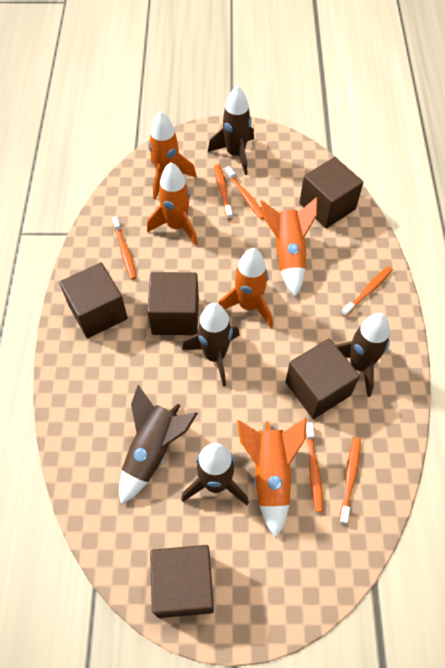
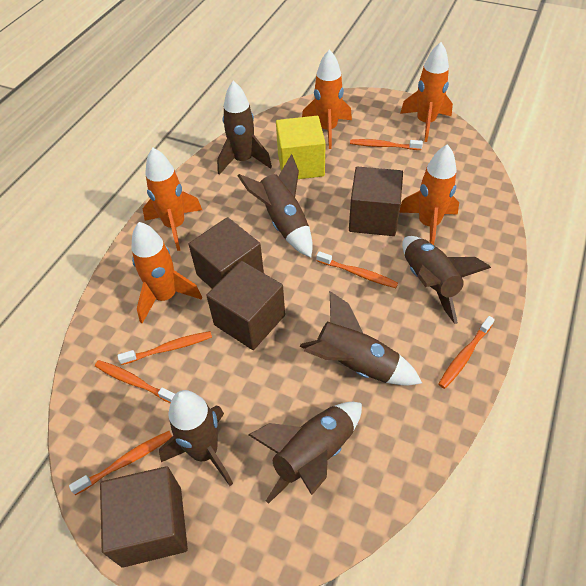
brown cube: [59,262,128,338] [147,272,199,335] [150,545,214,618] [285,339,360,419] [299,157,364,228] = 5 -> [100,466,188,568] [189,217,264,289] [206,261,285,350] [349,167,403,236] = 4
brown rocket: [119,385,198,505] [181,443,249,505] [182,303,240,386] [208,85,254,175] [336,313,390,397] = 5 -> [159,390,233,486] [217,81,272,175] [238,154,313,258] [248,402,362,504] [299,291,422,386] [402,236,491,324] = 6
yellow cube: none = 0 -> [276,116,326,179] = 1

